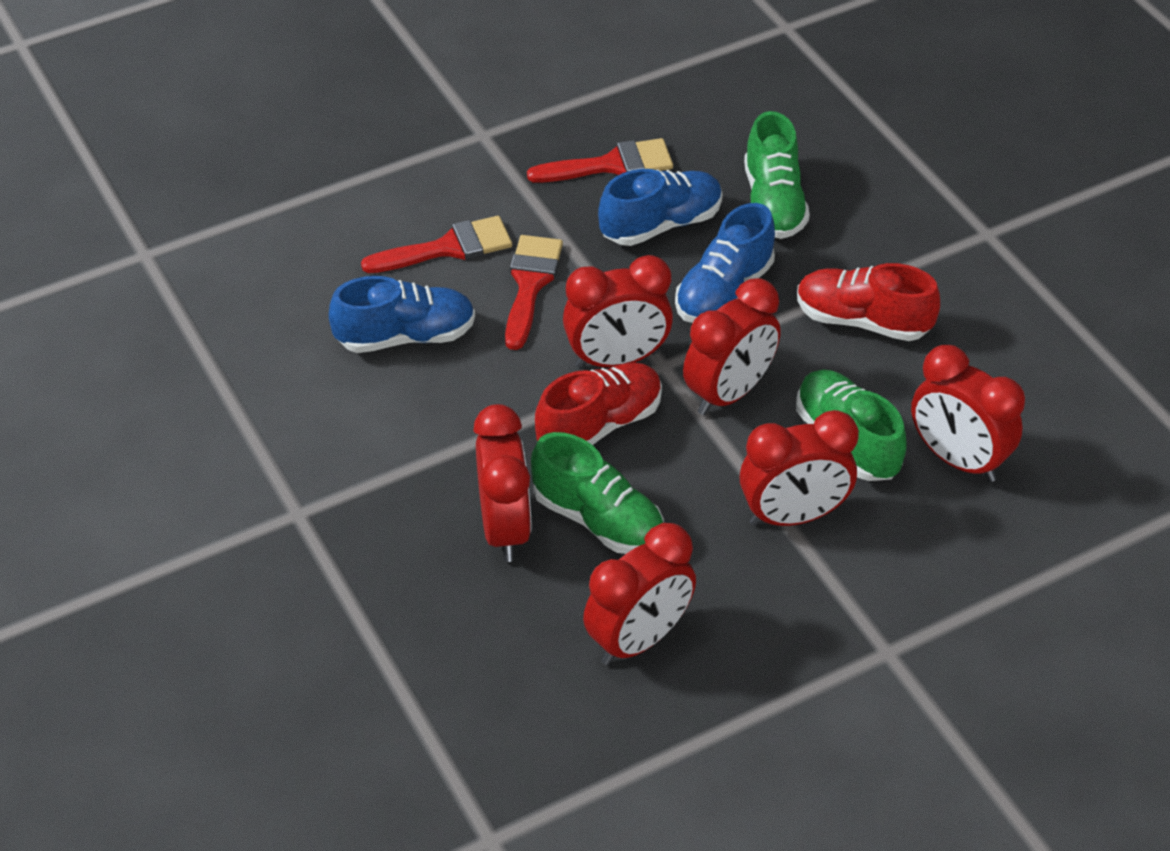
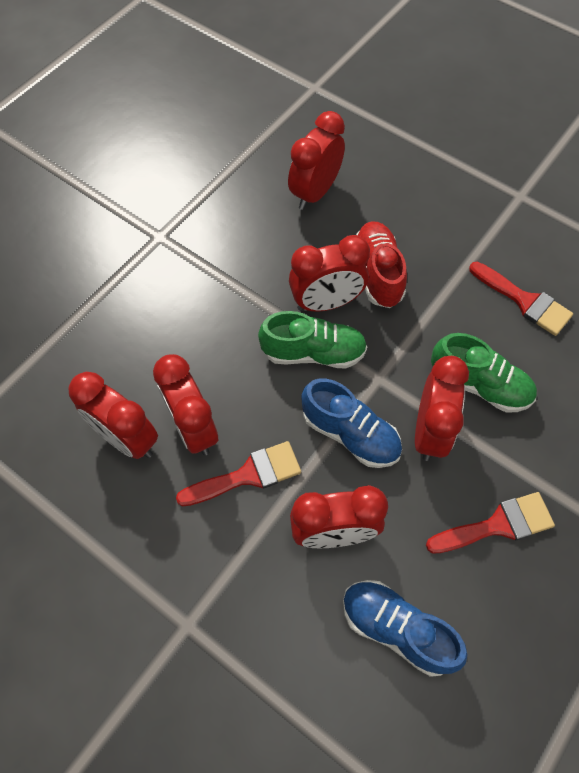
blue shoe: [329,276,475,353] [598,169,723,246] [675,203,775,323] = 3 -> [301,378,402,468] [343,580,467,677] = 2
green shoe: [531,432,664,554] [744,111,810,239] [796,370,907,481] = 3 -> [258,311,367,368] [431,333,537,413] = 2
red shoe: [535,363,662,445] [797,263,940,341] = 2 -> [356,221,407,308] = 1

